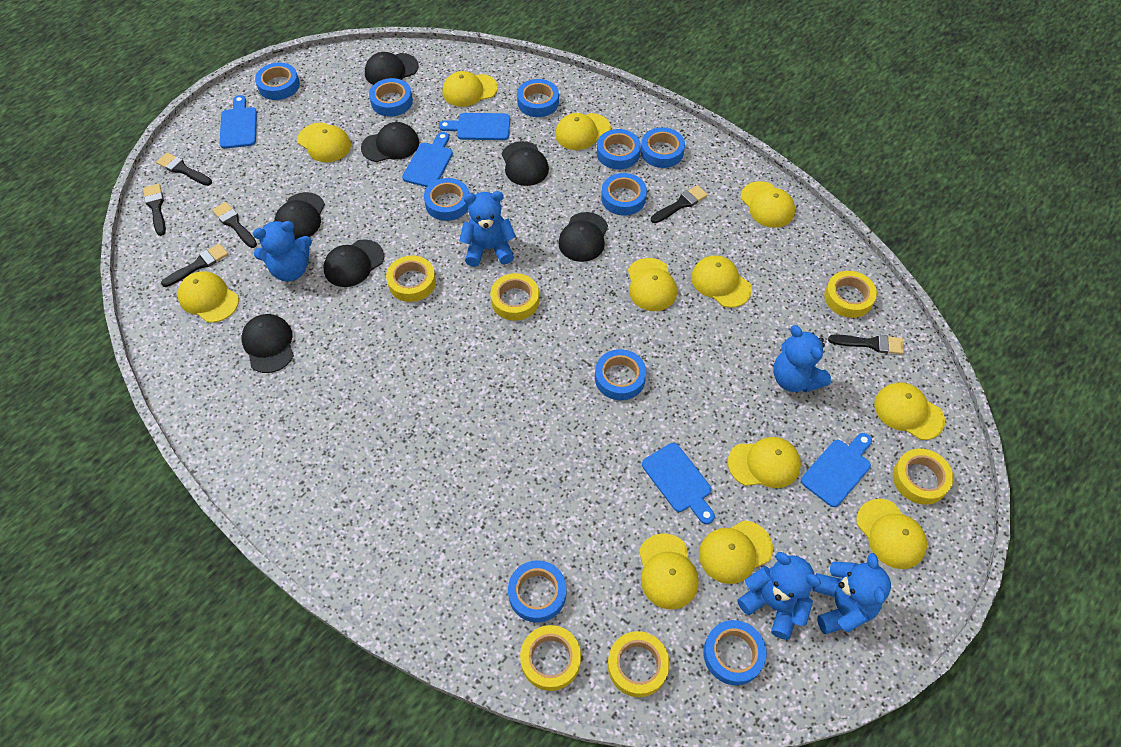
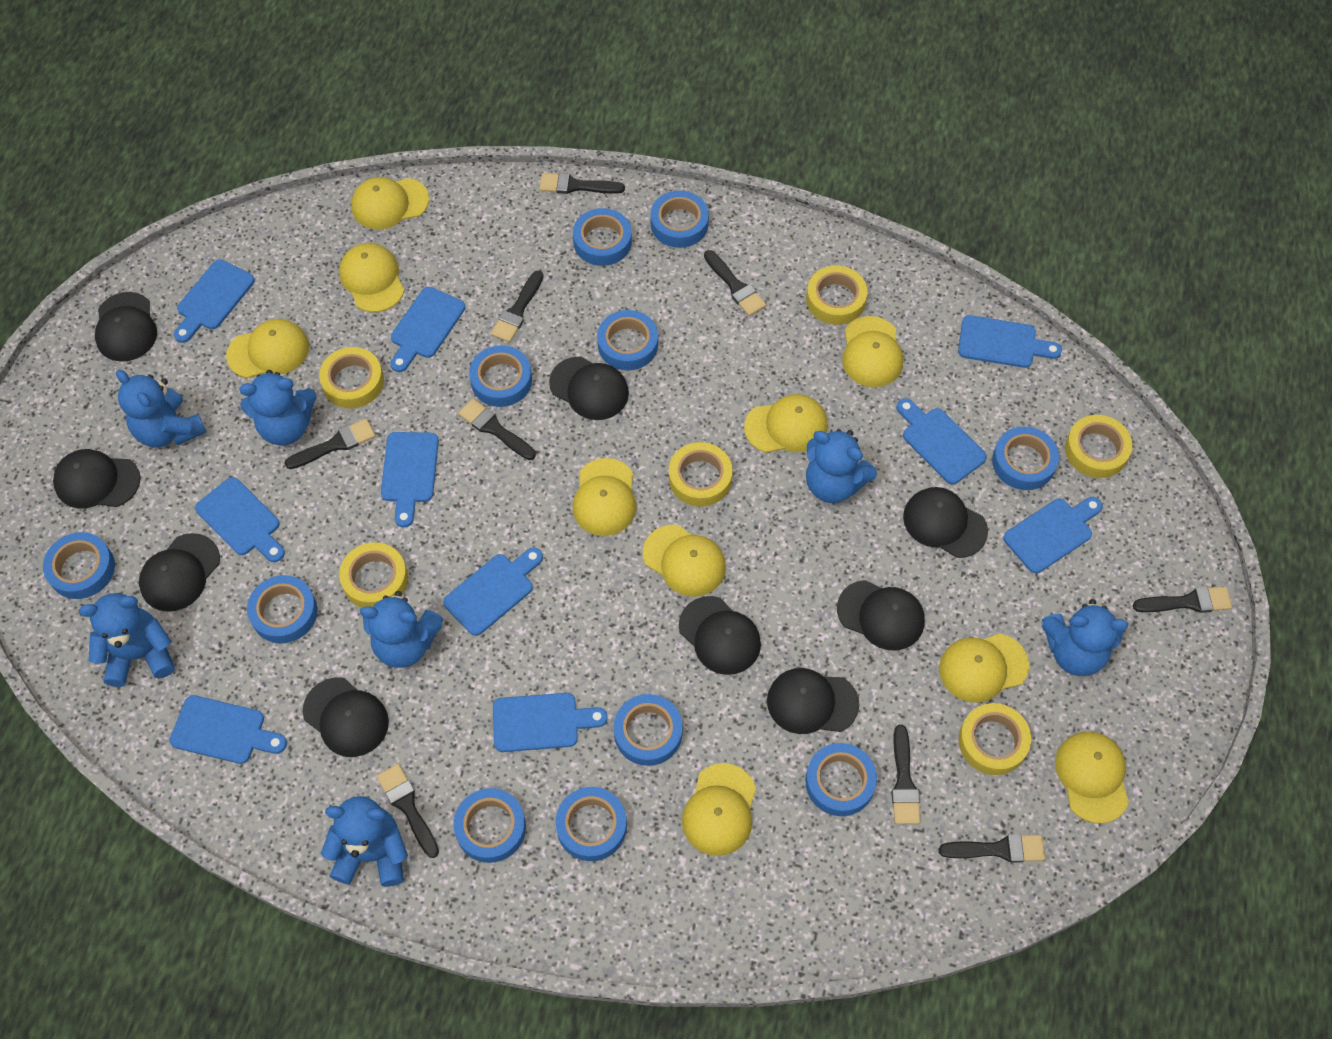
black brush: [143,184,166,236] [156,152,212,186] [161,243,228,287] [212,202,257,248] [651,185,708,223] [828,334,904,354] = 6 -> [285,419,376,469] [377,764,439,858] [458,399,536,460] [491,270,544,342] [539,173,625,194] [704,250,766,316] [892,725,921,824] [939,834,1045,863] [1133,586,1232,613] = 9
black cap: [241,314,294,373] [274,192,325,240] [323,239,384,287] [361,122,419,162] [365,52,418,85] [502,141,549,186] [558,212,608,262] = 7 -> [53,449,140,508] [95,292,157,362] [139,533,220,612] [303,677,389,757] [549,357,629,420] [679,596,761,675] [767,668,859,734] [837,580,925,651] [903,487,988,558] = 9
blue cutting board: [220,95,257,149] [402,132,453,187] [439,113,510,140] [642,443,715,524] [801,433,872,507] = 5 -> [169,695,287,764] [174,260,255,343] [195,477,285,562] [381,432,439,527] [390,287,465,372] [443,547,543,636] [493,693,608,752] [896,398,987,484] [958,315,1062,368] [1003,497,1103,573] = 10
blue tape: [255,62,300,100] [369,78,413,117] [424,178,469,221] [508,560,567,623] [517,79,559,117] [595,349,647,400] [597,129,641,170] [601,173,647,216] [641,127,685,168] [703,620,767,685] = 10 -> [43,532,115,599] [247,575,317,643] [454,788,526,863] [469,345,532,407] [556,787,627,861] [573,208,632,266] [597,310,658,370] [614,694,683,766] [650,191,709,248] [805,743,877,816] [992,426,1059,490] = 11
blue teddy bear: [253,221,312,281] [459,191,516,267] [737,552,821,640] [773,325,831,392] [812,553,891,634] = 5 -> [79,593,175,687] [116,370,206,448] [239,370,317,446] [321,796,408,887] [360,591,443,668] [806,429,877,503] [1042,599,1128,676] = 7
yellow cap: [178,272,239,323] [297,123,351,162] [442,71,498,107] [555,113,611,150] [628,258,677,311] [639,533,699,609] [691,255,752,308] [699,520,773,584] [728,437,801,488] [741,181,795,228] [856,499,927,569] [874,382,945,440] = 12 -> [226,319,309,378] [339,243,405,312] [351,177,429,230] [573,458,637,536] [643,525,726,597] [682,763,756,856] [744,394,828,453] [842,316,903,387] [939,634,1029,703] [1055,732,1129,824] = 10

